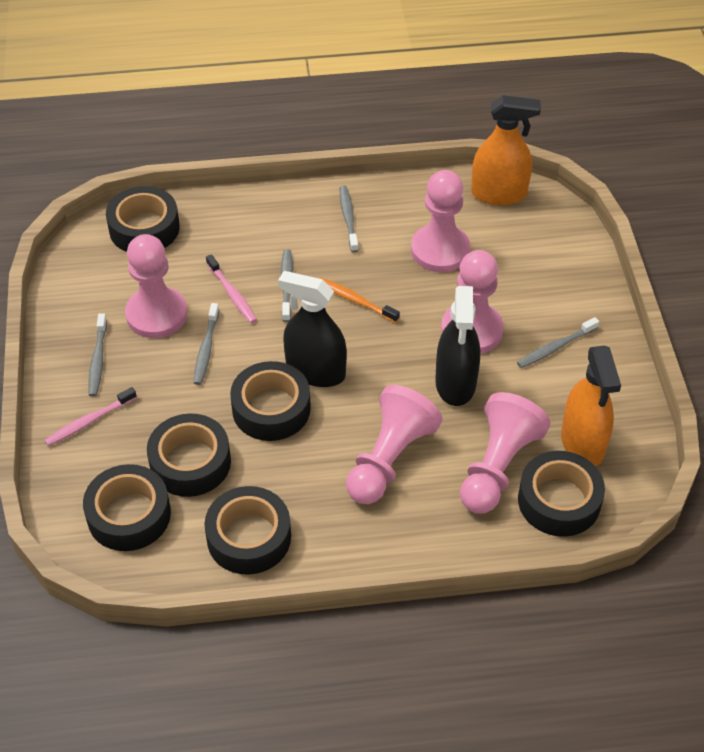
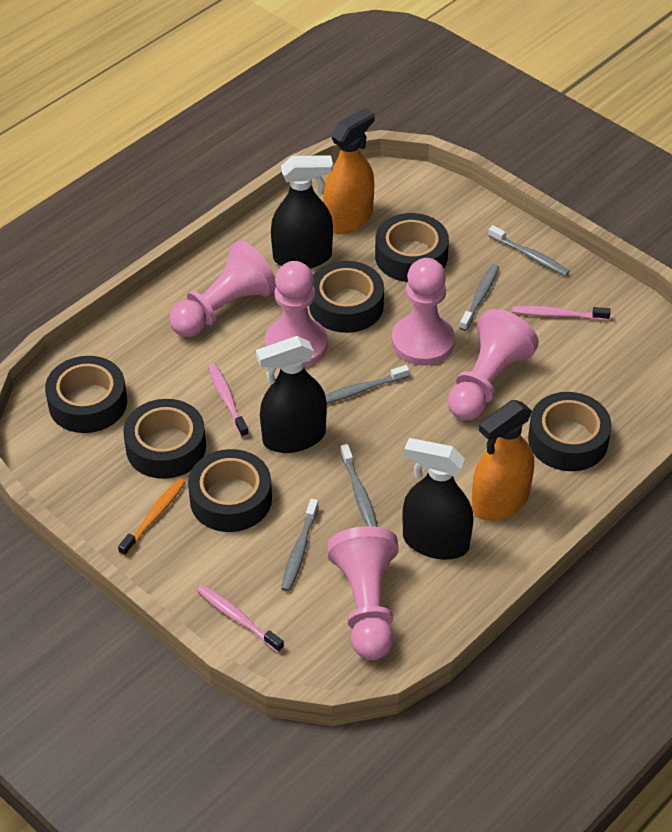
black spray bottle: [278,271,347,387] [435,286,480,406] = 2 -> [256,336,327,453] [271,155,333,268] [402,438,473,560] = 3
pink toothbrush: [44,387,137,446] [206,254,257,323] = 2 -> [197,585,284,653] [208,363,249,438] [512,306,611,321] = 3

